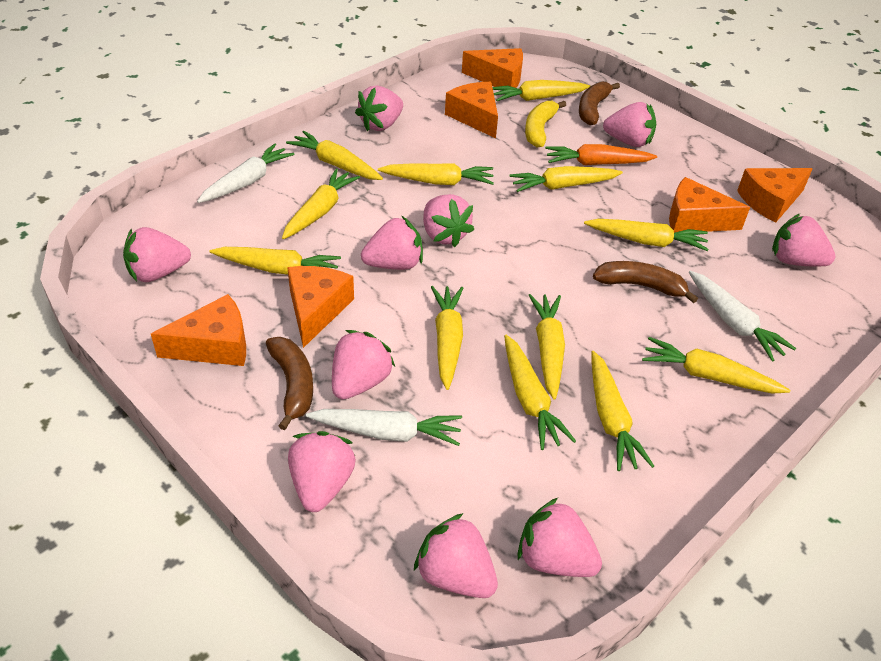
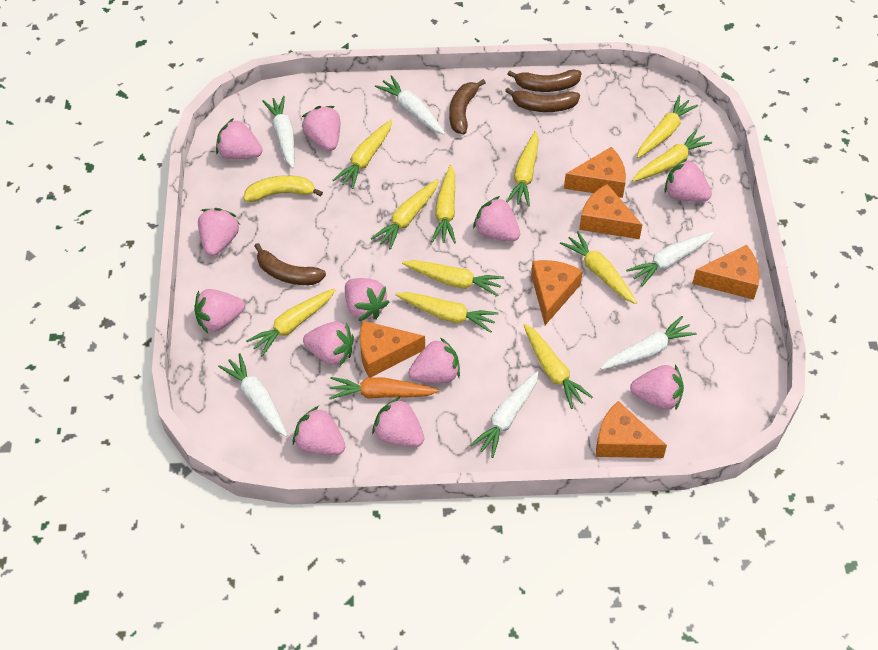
brown banana: [266,337,313,430] [579,82,620,125] [593,261,698,303] = 3 -> [255,243,326,285] [449,79,486,134] [505,88,580,112] [507,70,582,92] = 4
pink strawberry: [123,227,191,282] [288,431,356,512] [332,330,395,400] [355,86,403,131] [361,216,423,270] [414,513,498,598] [423,194,474,247] [517,498,602,577] [603,102,656,147] [772,214,836,266] = 10 -> [194,289,245,333] [198,208,240,256] [216,118,262,159] [293,406,346,455] [302,106,340,151] [303,321,354,366] [345,278,390,321] [372,397,424,447] [408,337,460,383] [473,196,520,241] [630,365,684,411] [664,159,712,201] = 12
white carrot: [197,144,294,203] [306,409,462,446] [689,271,796,362] = 3 -> [218,353,288,437] [262,96,295,168] [375,75,445,135] [470,371,539,458] [600,316,697,370] [626,232,714,287] = 6
yellow carrot: [210,247,341,275] [282,168,360,239] [286,131,383,180] [378,163,494,185] [431,286,463,390] [492,80,590,101] [504,335,576,450] [509,166,623,192] [528,294,565,400] [584,219,708,251] [591,351,654,471] [642,337,790,394] = 12 -> [246,289,335,357] [333,120,392,189] [371,179,439,250] [396,292,499,333] [402,260,504,297] [431,165,456,244] [506,131,539,207] [524,324,593,409] [560,231,637,304] [632,129,712,182] [637,95,698,158] = 11

